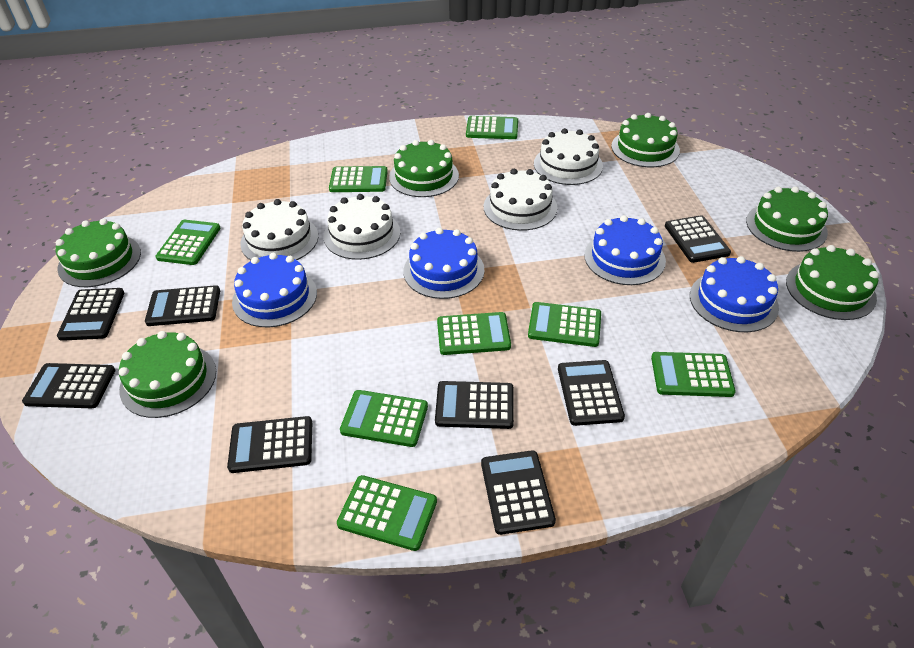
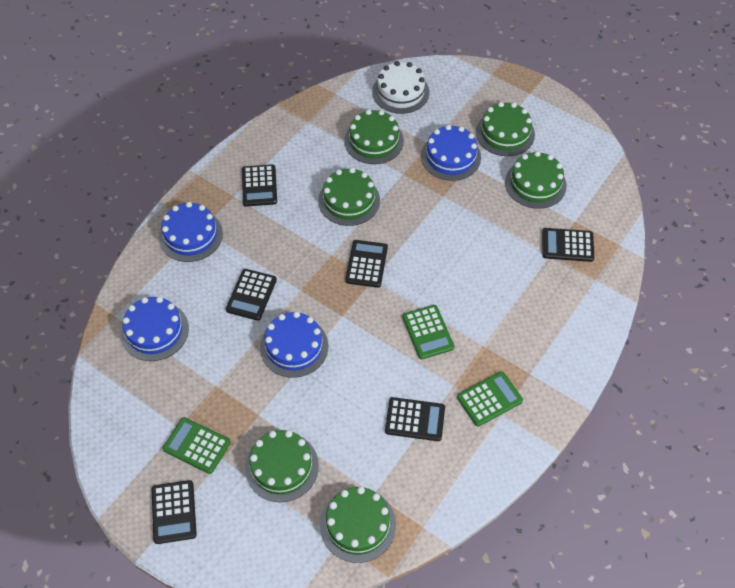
black calculator: [22,363,115,408] [57,288,124,341] [145,285,220,326] [227,416,312,473] [435,381,514,429] [481,450,556,535] [558,360,625,426] [665,215,731,263] = 8 -> [152,480,197,544] [226,269,277,321] [242,164,277,207] [345,240,388,288] [385,397,445,441] [542,228,594,262] = 6
green calculator: [156,220,221,265] [329,166,388,192] [337,475,437,551] [340,390,428,447] [437,312,511,355] [466,116,518,139] [528,302,601,347] [651,352,736,397] = 8 -> [163,417,231,474] [402,305,454,359] [457,371,523,427] = 3
white cake: [240,199,318,260] [324,194,400,260] [484,169,558,231] [534,128,603,185] = 4 -> [372,61,430,114] = 1

